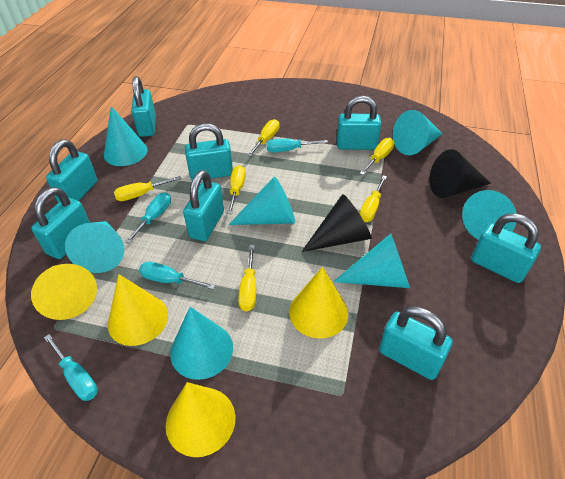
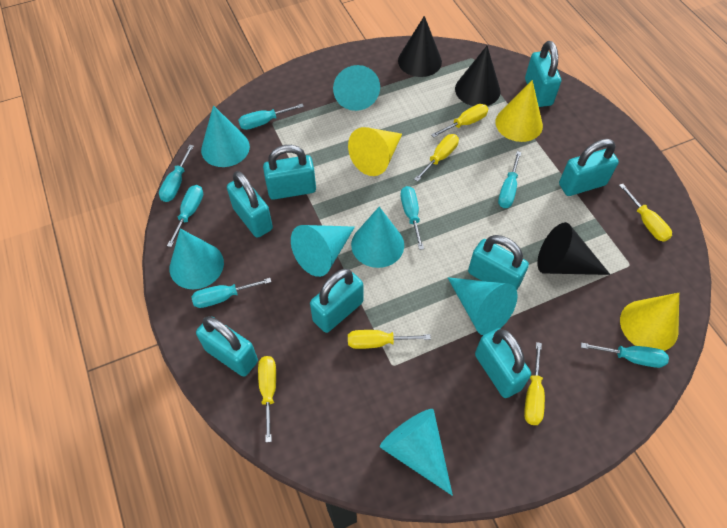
black cone: [301,194,372,252] [429,149,491,198] = 2 -> [398,16,442,77] [455,46,501,106] [537,222,611,275] = 3
turquoise screwdriver: [44,334,98,401] [125,192,171,244] [139,262,215,289] [267,139,328,152] = 4 -> [159,145,194,202] [167,185,203,247] [191,278,271,308] [238,104,304,130] [401,186,424,250] [498,151,521,208] [581,343,669,368] = 7
yellow cone: [31,264,97,320] [108,274,168,346] [165,382,235,457] [289,267,348,339] = 4 -> [348,127,402,176] [495,80,543,142] [620,293,679,351] = 3

